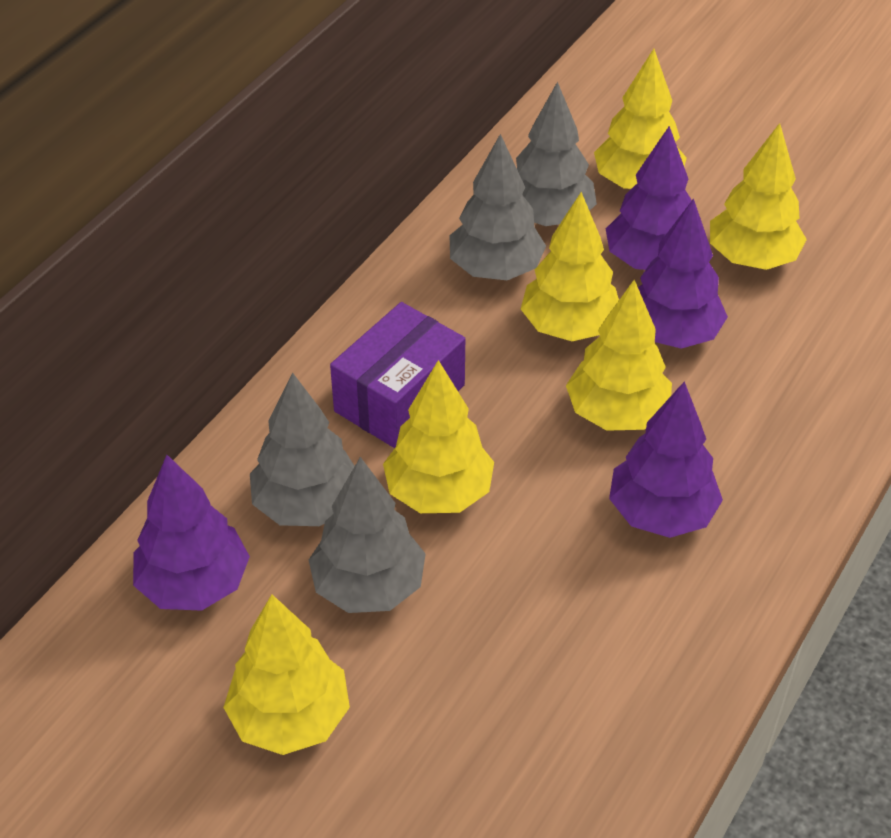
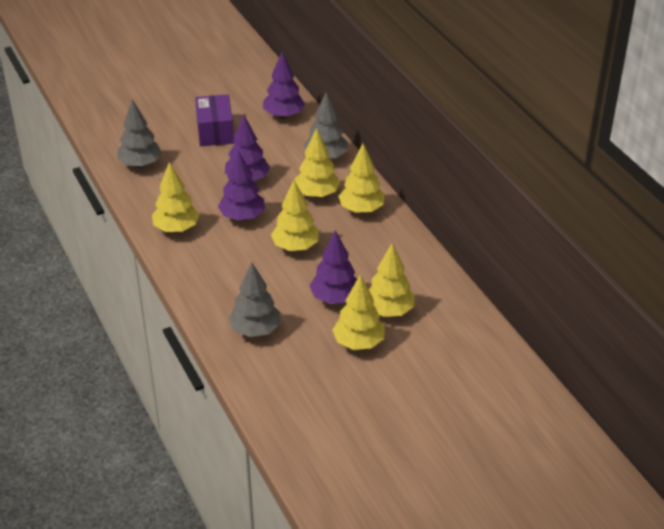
grey tree: [250,372,355,526] [309,457,426,613] [450,134,546,280] [516,82,597,226] = 4 -> [117,99,162,168] [229,262,280,337] [304,92,348,159] = 3

